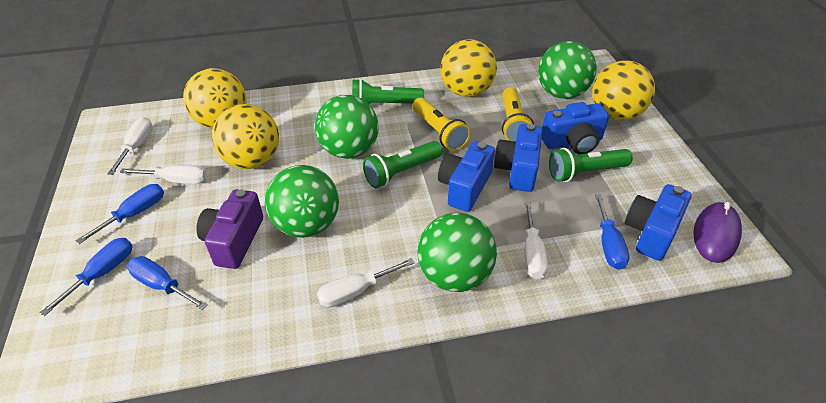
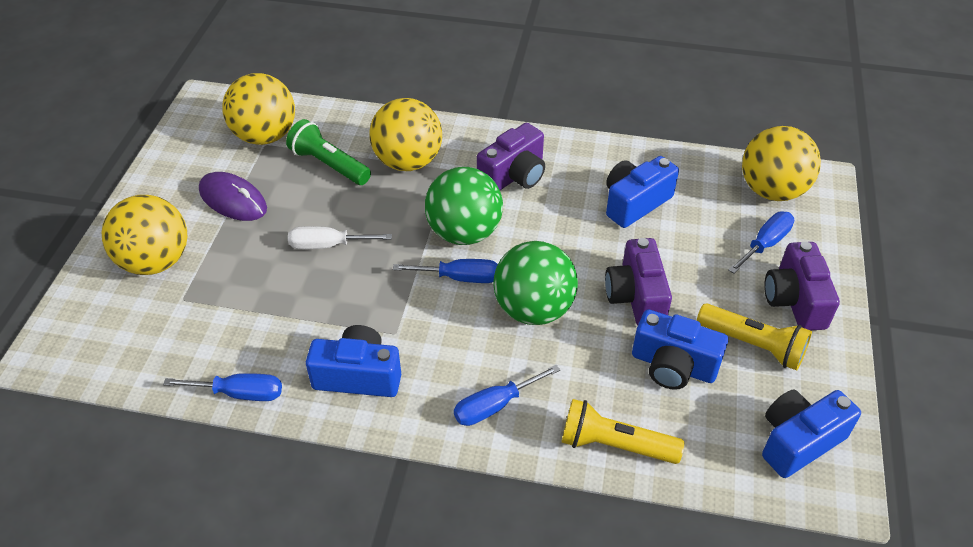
green ball: [265,165,339,238] [315,95,379,159] [417,213,497,292] [538,41,597,99] = 4 -> [425,167,503,245] [493,241,578,325] = 2
green flashlight: [352,79,424,104] [363,141,442,188] [549,148,633,182] = 3 -> [286,119,371,185] = 1
purple camera: [196,189,263,269] = 1 -> [477,123,545,190] [605,238,672,326] [764,241,840,330] = 3
white screwdriver: [107,117,153,175] [119,165,207,184] [317,258,415,307] [524,202,548,279] = 4 -> [288,226,392,249] = 1

